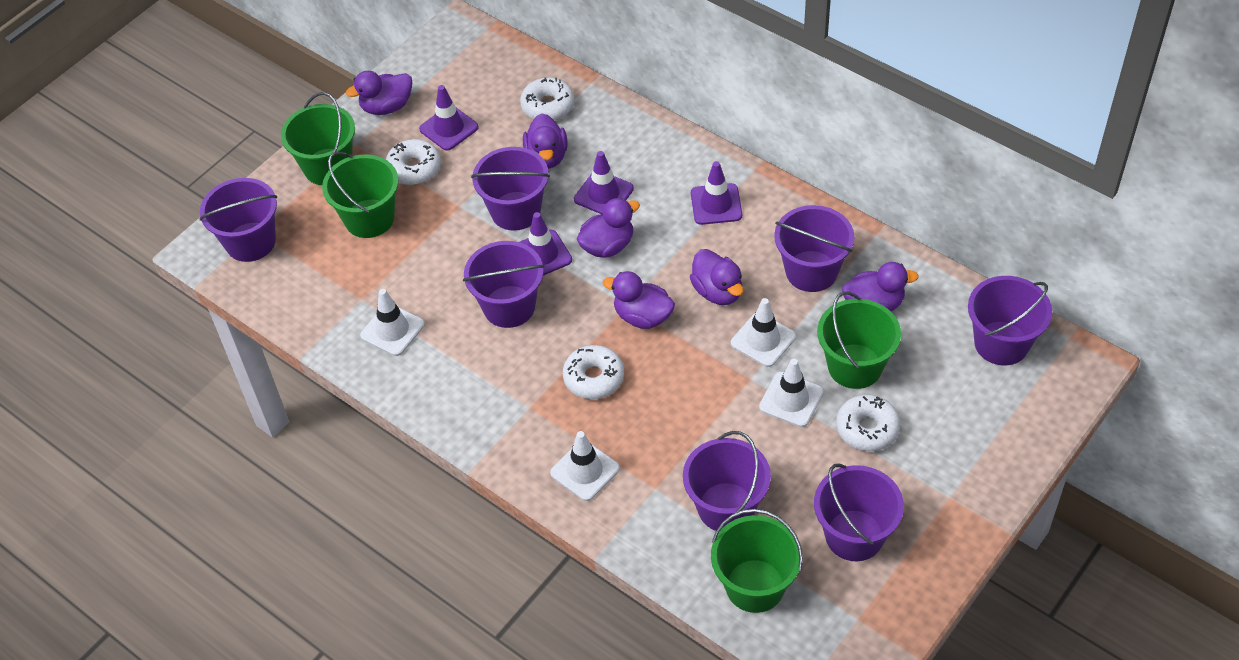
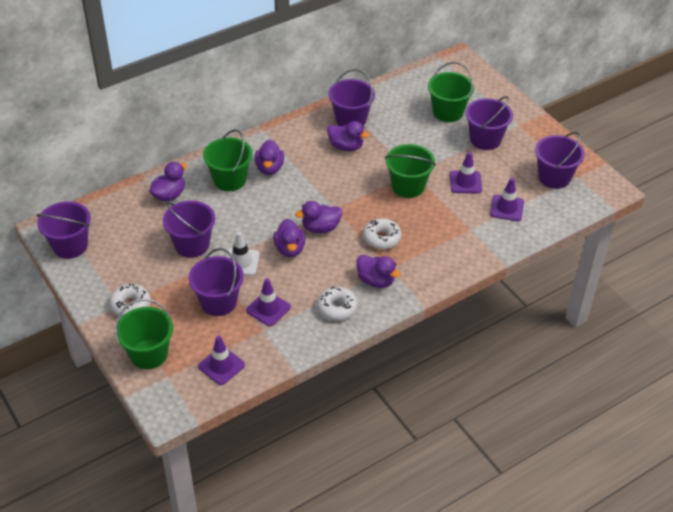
purple bucket: [200,178,277,262] [463,241,545,328] [471,147,550,231] [683,431,771,531] [774,205,854,292] [814,464,904,561] [968,276,1052,365] = 7 -> [37,201,91,259] [163,201,215,258] [189,248,244,316] [328,69,375,126] [466,96,513,150] [535,132,585,189] = 6
white donut: [386,139,441,185] [520,77,575,120] [563,345,624,399] [836,394,901,451] = 4 -> [109,283,151,317] [317,287,358,321] [363,218,402,250] = 3
white traffic cone: [360,289,425,356] [550,431,620,501] [731,298,796,367] [759,359,824,427] = 4 -> [226,232,260,276] = 1

